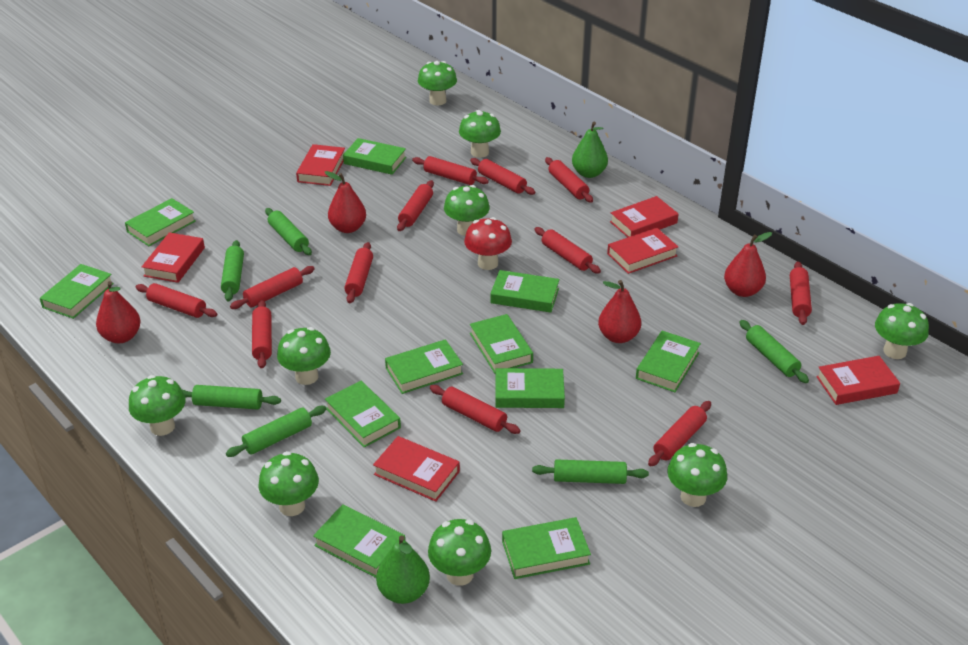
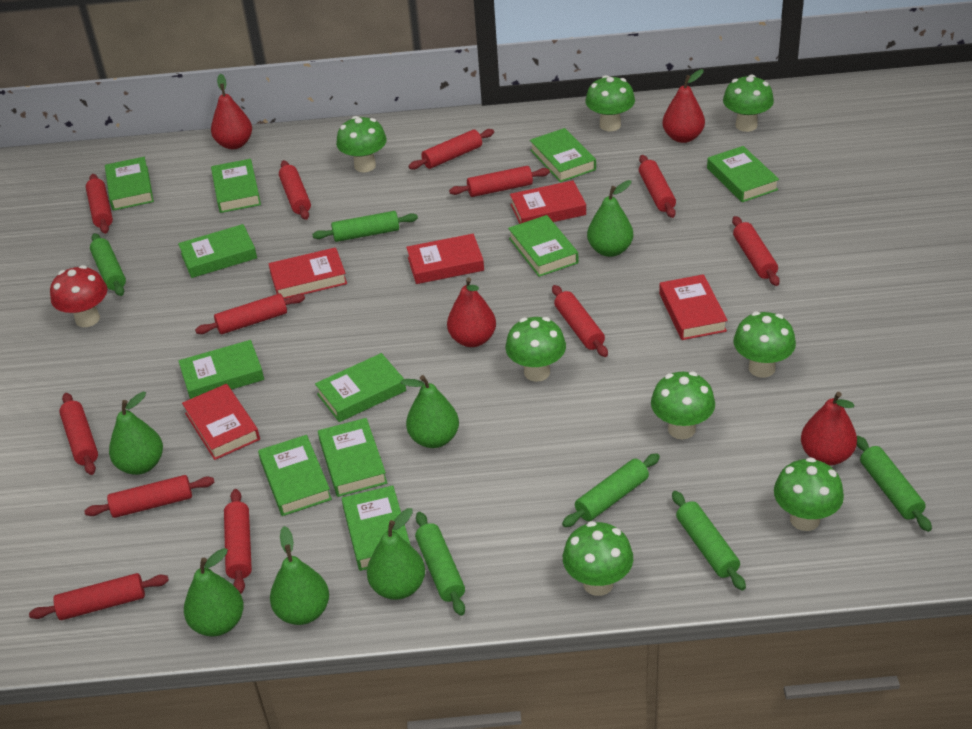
green mushroom: [129,375,186,436] [259,451,319,516] [277,327,331,385] [418,61,457,106] [428,519,491,586] [444,185,490,236] [459,110,501,158] [667,443,727,507] [875,303,929,359] = 9 -> [336,116,387,173] [505,317,566,382] [563,521,633,596] [585,75,635,131] [651,371,715,439] [723,75,774,132] [733,311,796,378] [774,457,844,531] = 8
green pear: [376,535,430,604] [572,122,608,178] = 2 -> [109,392,163,475] [184,548,244,637] [270,526,329,625] [367,508,425,600] [400,375,459,448] [587,180,633,257] = 6
red book: [142,232,205,283] [296,144,345,186] [373,436,460,502] [607,228,678,274] [610,196,678,237] [816,356,900,405] = 6 -> [182,384,260,460] [268,247,347,299] [406,234,484,284] [510,180,586,224] [659,274,728,340] = 5

